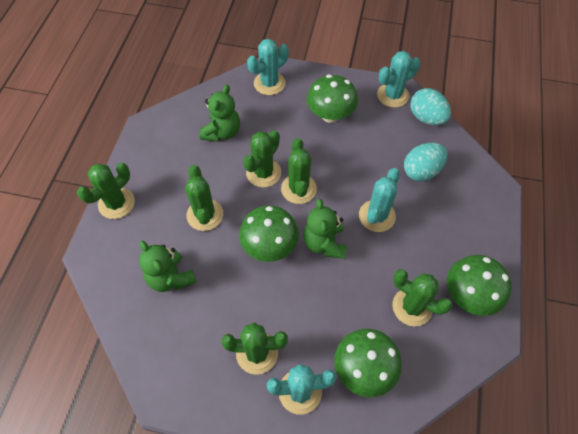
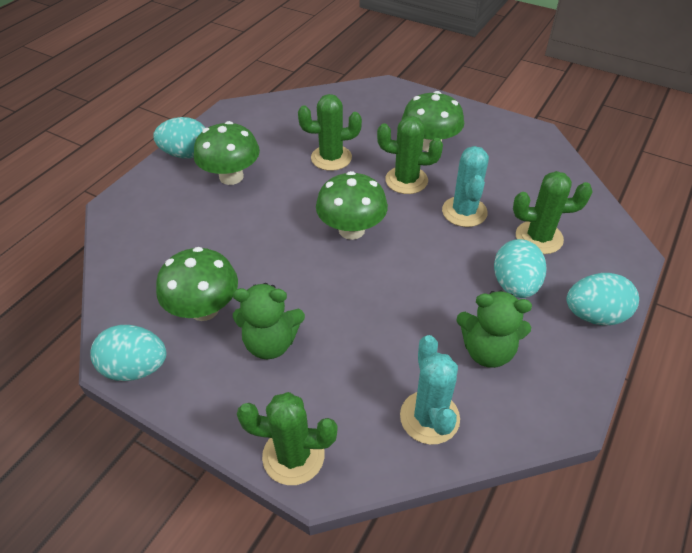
green cactus: [77,163,135,219] [185,165,223,231] [221,323,288,375] [243,130,281,187] [281,138,317,204] [392,269,453,326] = 6 -> [237,392,337,485] [298,94,362,171] [377,116,443,194] [513,171,593,254] = 4
green teddy bear: [139,241,196,292] [200,85,240,142] [303,198,347,259] = 3 -> [233,283,305,359] [456,290,532,368] = 2
turquoise cactus: [247,39,289,95] [267,364,336,415] [359,168,400,232] [377,51,420,108] = 4 -> [400,335,460,445] [442,146,489,227] = 2
turquoise egg: [404,143,447,181] [410,88,451,125] = 2 -> [90,325,167,381] [153,117,205,159] [494,239,547,298] [566,273,639,325] = 4

